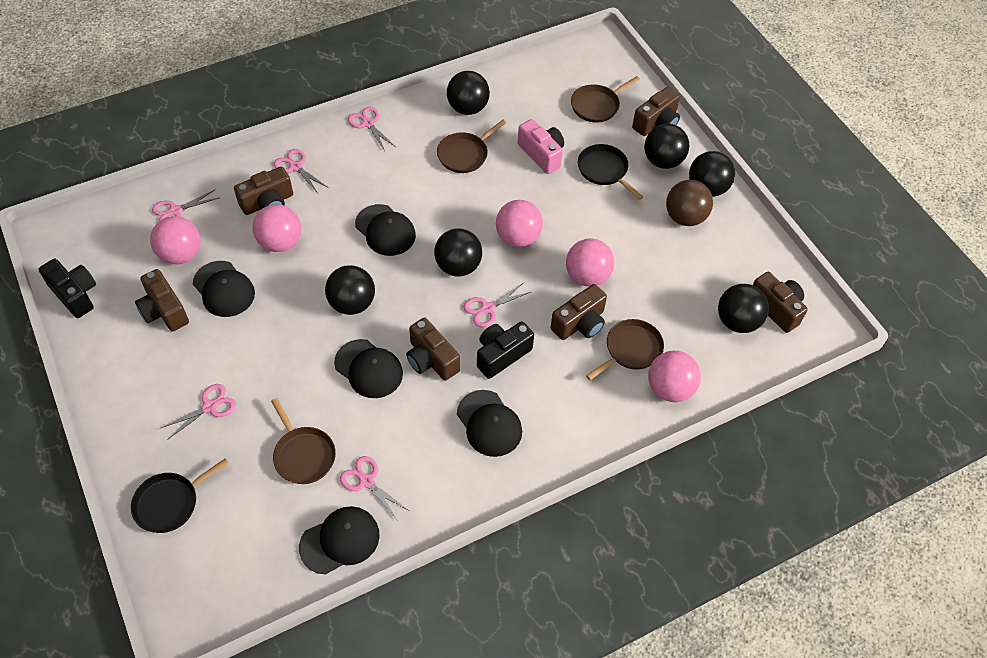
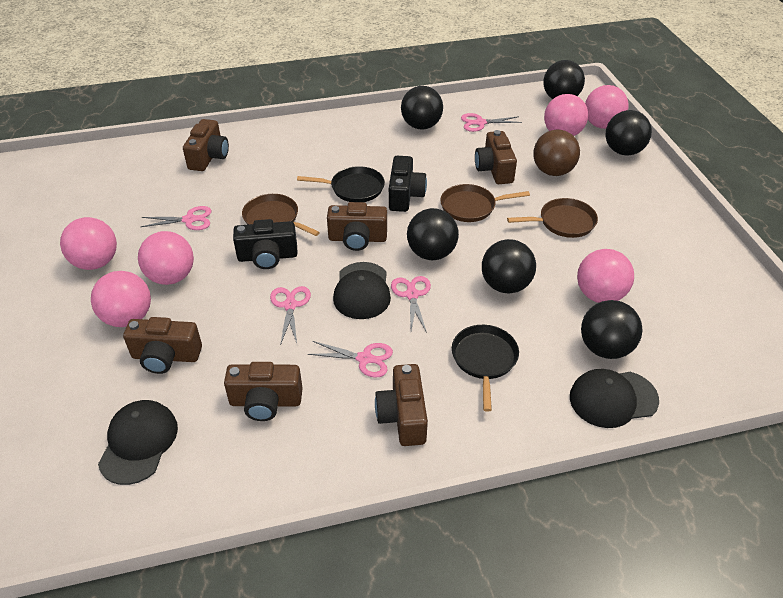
black cap: [193,261,255,317] [299,506,380,575] [334,339,403,398] [355,204,416,256] [457,390,522,457] = 5 -> [98,400,178,485] [333,262,391,319] [570,369,659,428] = 3
brown pan: [271,398,336,484] [437,120,506,173] [571,76,640,123] [586,319,664,380] = 4 -> [242,194,320,236] [440,184,530,222] [507,198,598,238] = 3
pink ball: [150,216,200,264] [253,204,301,252] [496,200,543,247] [566,238,614,287] [648,351,701,402] = 5 -> [60,217,117,270] [91,271,151,327] [138,231,194,285] [544,94,588,136] [577,249,634,303] [585,85,628,129] = 6
pink camera: [518,119,564,174] = 1 -> none = 0
pink scissors: [152,189,219,222] [161,384,236,440] [274,149,327,193] [340,456,408,521] [348,107,396,151] [463,283,531,327] = 6 -> [141,206,211,230] [270,286,311,345] [308,341,393,378] [391,276,431,333] [461,113,522,132] = 5

